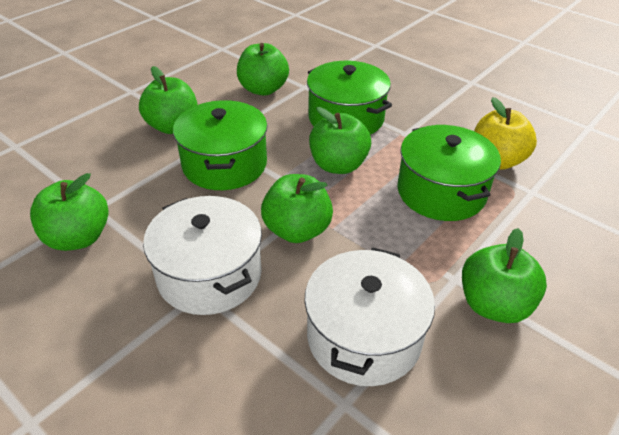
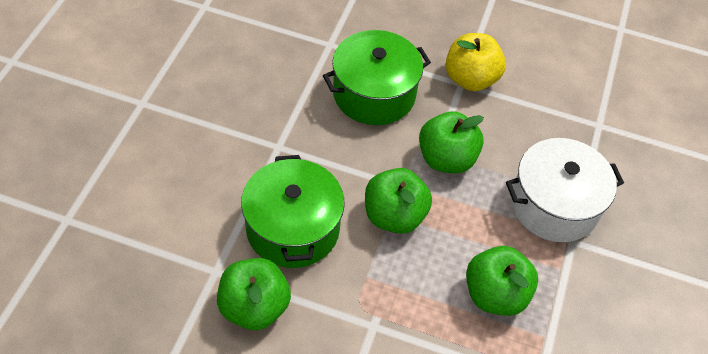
green apple: [30,173,108,251] [139,66,198,134] [237,43,289,96] [261,174,333,243] [309,107,371,174] [462,228,547,323] = 6 -> [217,258,291,330] [365,168,432,234] [419,111,484,173] [466,246,538,316] = 4
green pot: [173,100,268,190] [307,61,392,135] [397,125,501,221] = 3 -> [241,155,345,268] [323,30,431,125] = 2
white pot: [143,196,262,315] [304,247,435,386] = 2 -> [506,138,624,242] = 1

